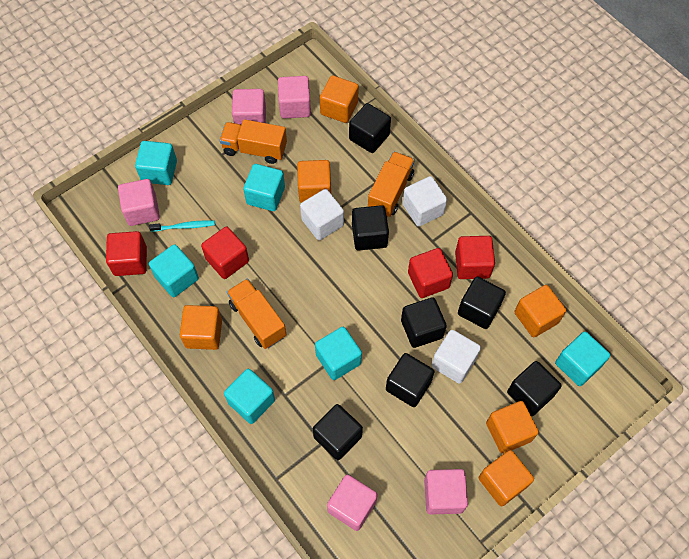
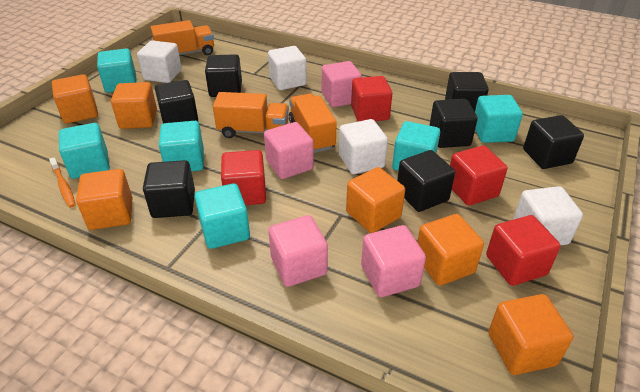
orange toothbrush: none = 0 -> [49,157,76,208] = 1
pink cube: [118,179,160,226] [232,89,266,125] [278,76,311,118] [327,475,378,531] [424,469,468,514] = 5 -> [264,122,314,179] [268,215,328,287] [322,61,362,107] [361,225,426,297] = 4
turquoise toothbrush: [149,220,215,232] = 1 -> none = 0
white cube: [300,189,344,240] [403,176,447,227] [431,330,481,384] = 3 -> [137,40,182,83] [268,46,307,90] [339,119,388,174] [513,186,583,245] = 4

